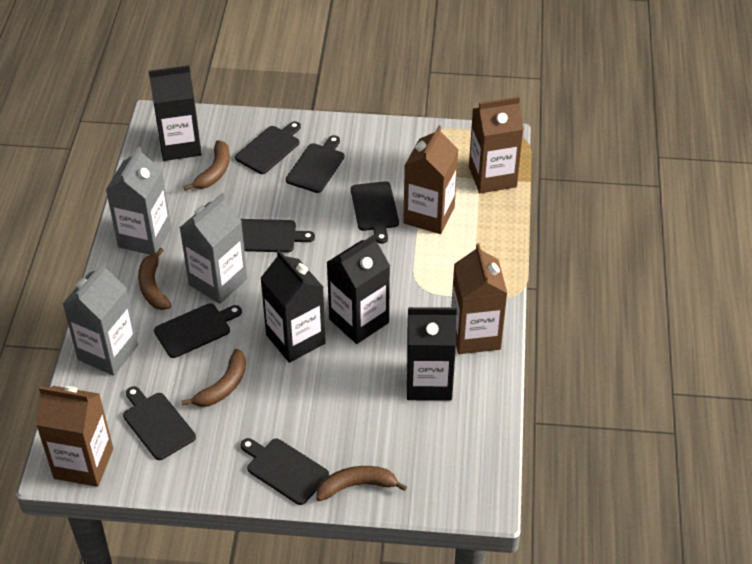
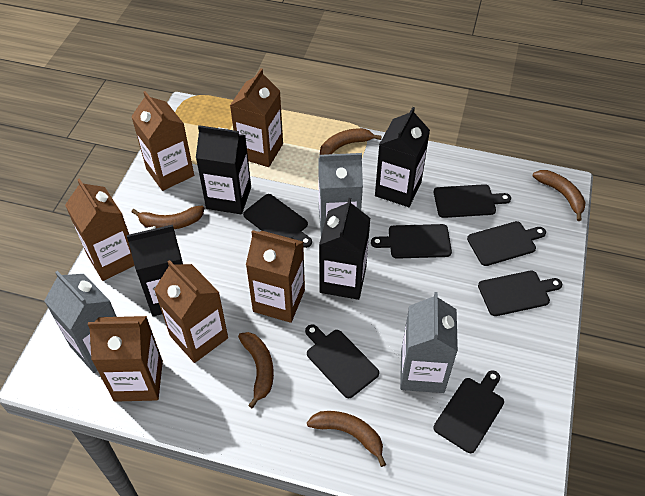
brown banana: [138,248,172,310] [181,349,246,407] [183,140,230,191] [316,466,407,501] = 4 -> [132,206,204,229] [238,332,274,408] [307,411,386,467] [320,128,382,155] [533,170,586,221] = 5
brown carton: [36,386,113,487] [403,125,459,234] [451,243,507,354] [469,97,524,193] = 4 -> [65,178,135,281] [88,316,163,402] [131,91,194,191] [154,260,228,363] [230,68,283,167] [246,230,305,323] = 6

